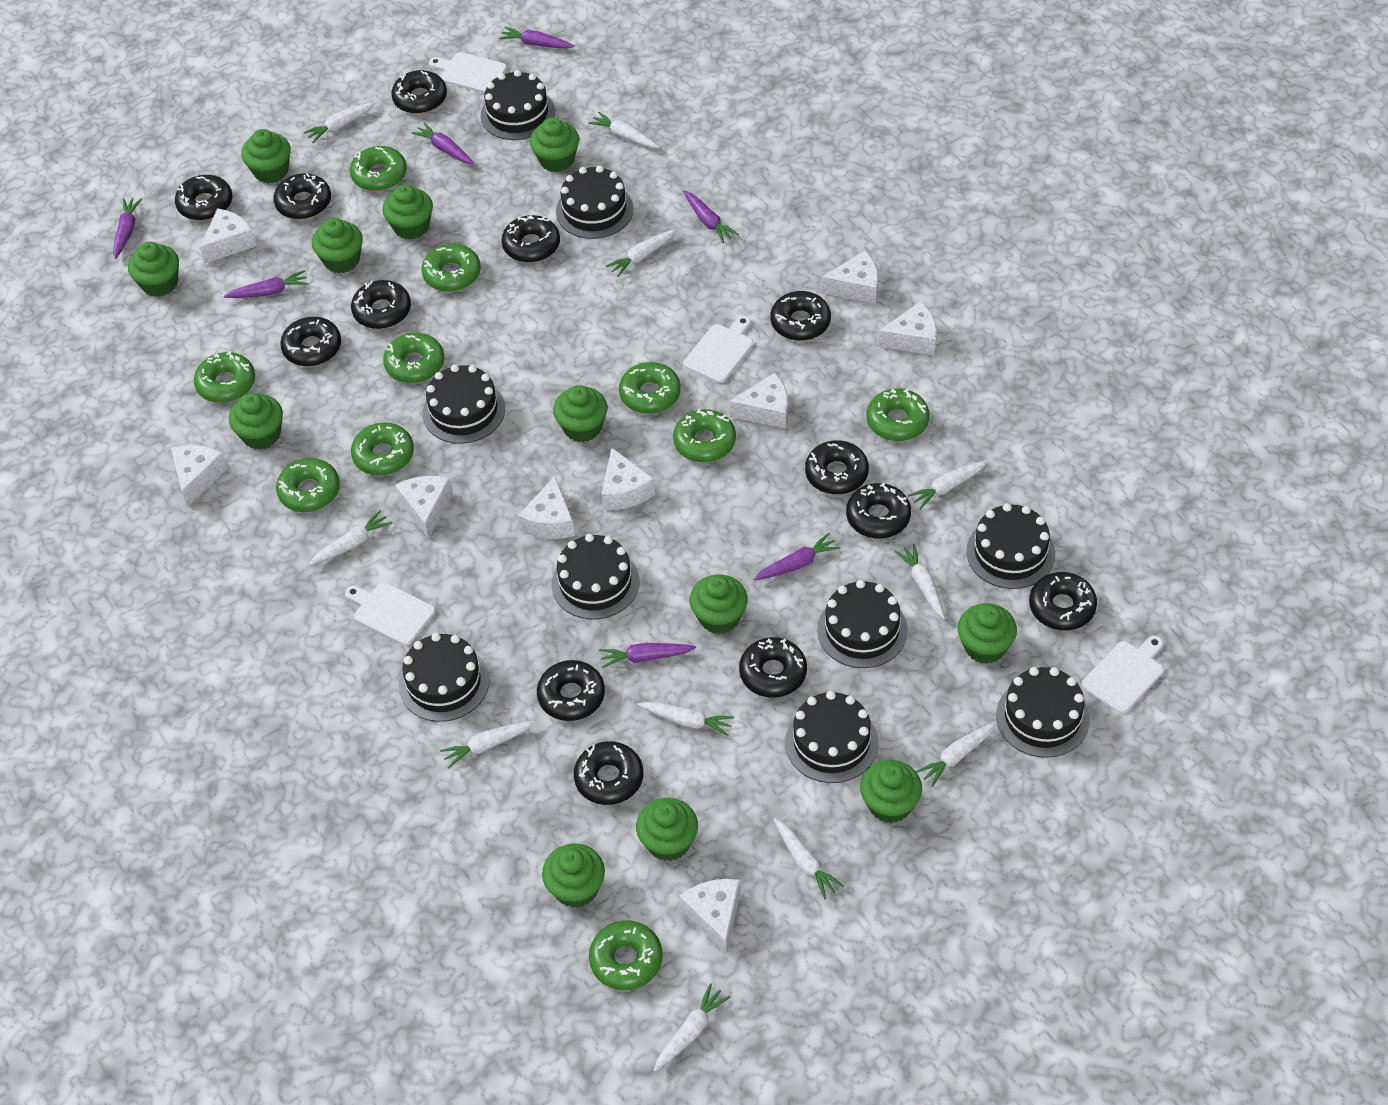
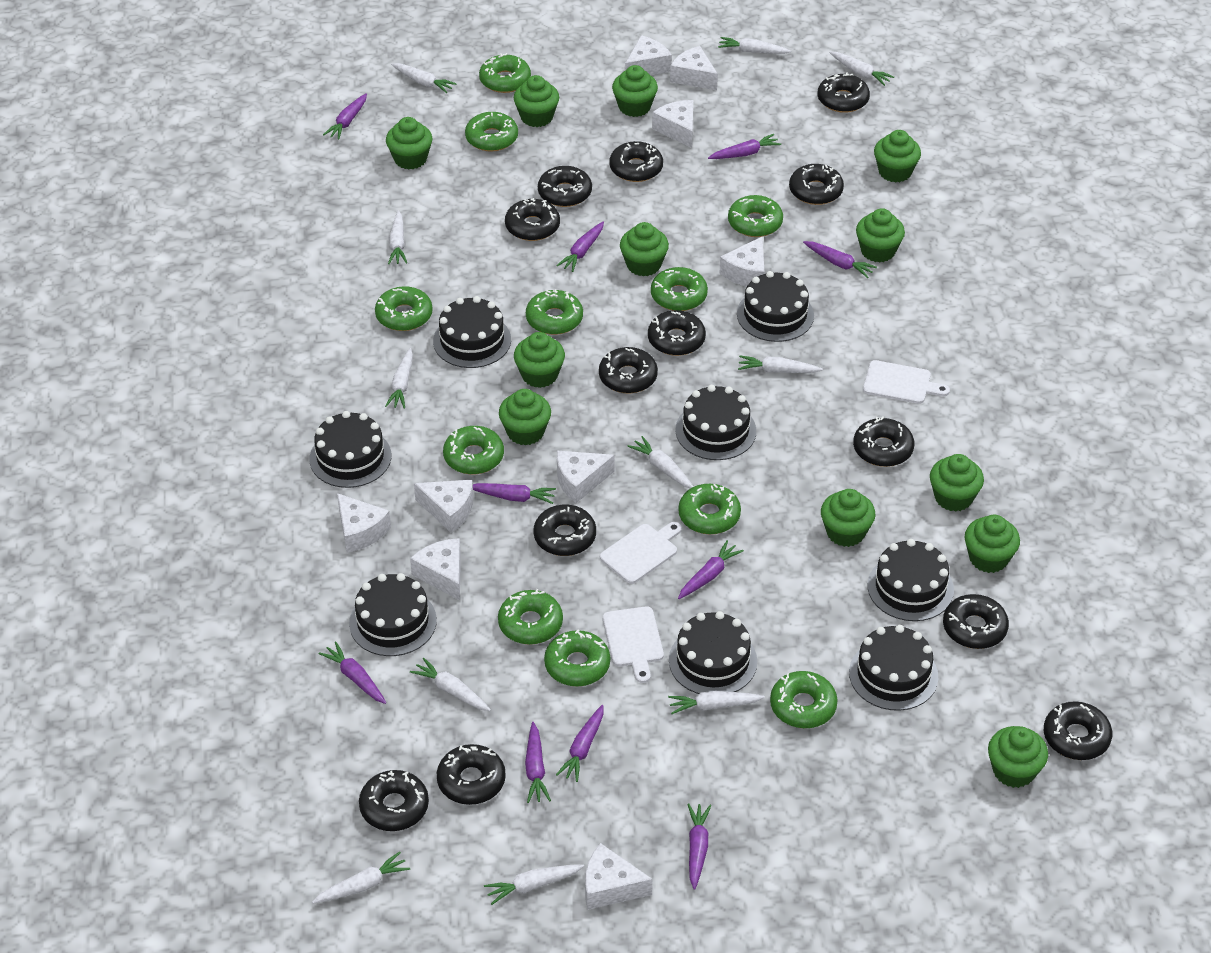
black cake: [399,633,489,722] [422,364,505,444] [480,70,555,140] [551,534,640,619] [556,166,634,239] [785,691,879,783] [817,580,908,668] [966,503,1055,589] [996,667,1090,758] = 9 -> [310,411,391,488] [349,573,437,656] [433,296,511,368] [669,611,757,694] [676,385,756,460] [737,271,814,342] [849,625,938,711] [868,539,954,621] = 8
green donut: [194,351,255,403] [276,458,340,512] [350,146,407,191] [351,422,414,476] [383,333,444,383] [421,244,481,292] [589,920,663,990] [619,362,681,414] [673,409,736,462] [867,389,930,441] = 10 -> [375,286,433,331] [443,426,504,475] [465,112,518,152] [479,53,531,93] [498,589,563,645] [526,289,583,335] [544,630,610,687] [651,267,708,311] [678,484,741,535] [728,195,783,237] [770,671,838,728] = 11
purple carrot: [113,198,142,259] [223,270,308,298] [411,122,475,165] [499,27,575,49] [599,643,696,668] [683,190,739,243] [754,533,840,581] = 7 -> [319,641,387,704] [323,93,367,140] [473,483,556,504] [525,722,551,803] [556,222,604,272] [556,705,604,782] [678,540,744,599] [687,803,711,890] [708,134,781,159] [803,241,877,278] = 10
white cutting board: [345,582,435,646] [429,52,507,93] [683,316,753,383] [1082,636,1164,714] = 4 -> [600,522,682,584] [603,606,664,683] [863,360,950,404] = 3

